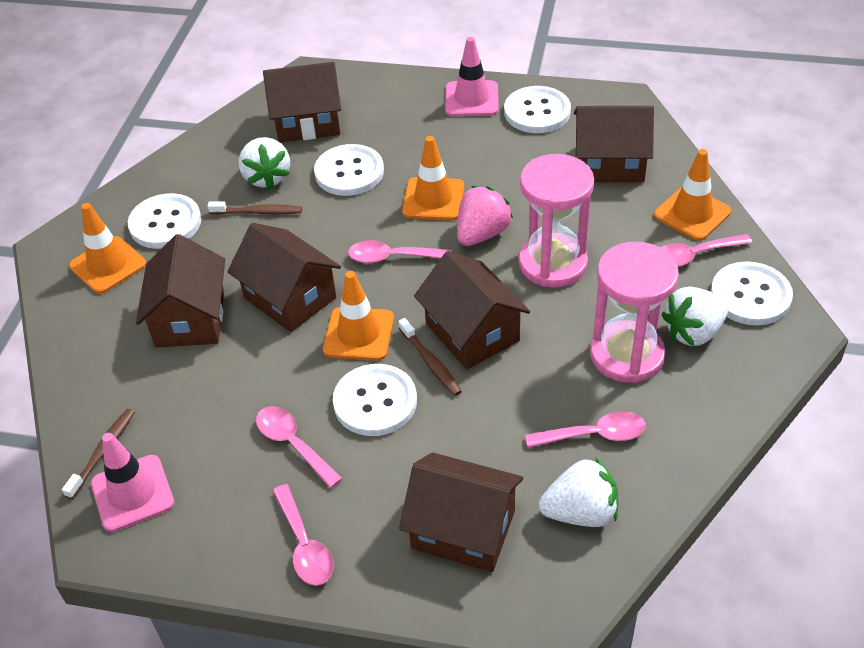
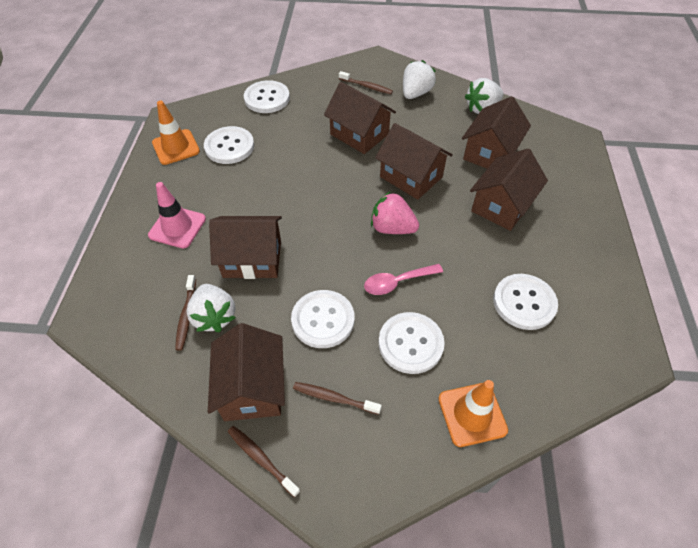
brown toothbrush: [62,409,135,499] [208,201,302,215] [398,318,462,396] = 3 -> [175,275,196,350] [228,426,300,498] [293,382,382,415] [339,71,393,94] = 4
orange traffic cone: [69,203,146,294] [323,271,394,361] [402,136,464,220] [654,149,731,241] = 4 -> [152,101,200,165] [438,380,508,447] = 2
pink hourglass: [519,154,594,288] [590,242,679,383] = 2 -> none = 0
pink spoon: [256,406,343,488] [273,484,333,586] [348,240,452,263] [525,411,646,448] [660,234,753,267] = 5 -> [364,264,443,295] = 1
pink traffic cone: [91,433,174,532] [445,37,499,116] = 2 -> [148,182,206,248] = 1

